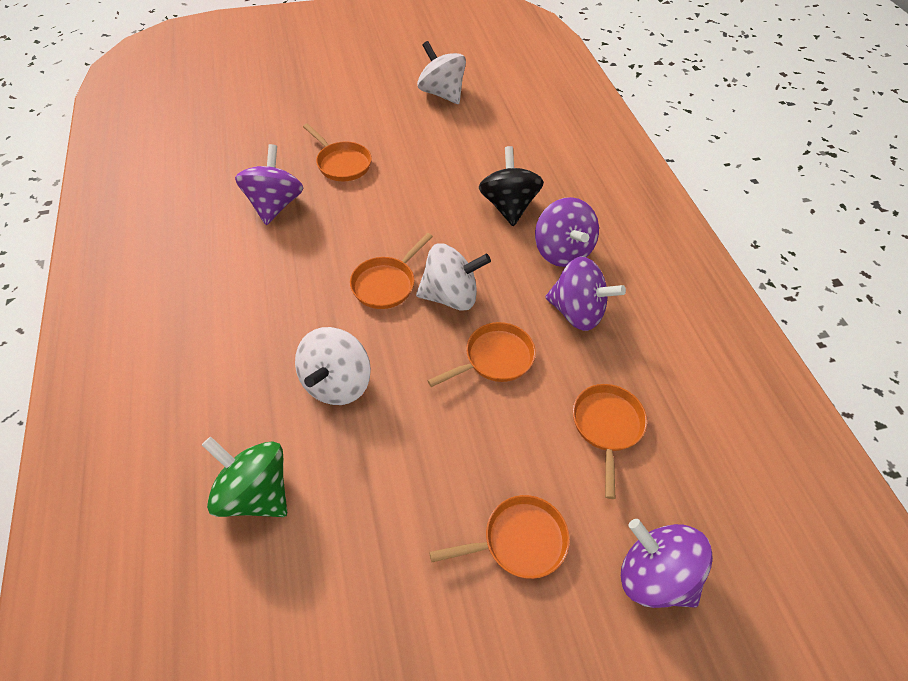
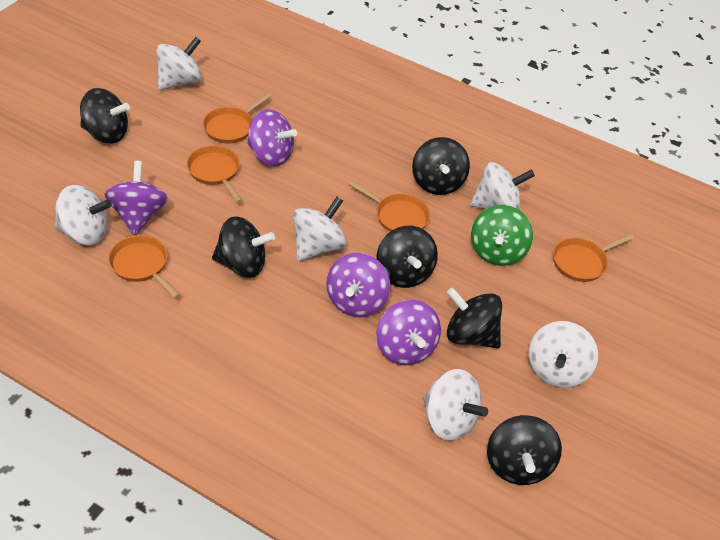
black spinning top: [479,146,544,226] = 1 -> [80,88,130,144] [212,216,275,278] [377,226,438,288] [412,137,470,195] [447,287,502,349] [487,415,562,485] = 6
white spinning top: [295,327,371,405] [416,243,491,311] [417,41,466,104] = 3 -> [54,185,112,245] [156,37,202,90] [293,197,346,261] [423,369,488,441] [470,162,535,209] [529,321,598,388] = 6

